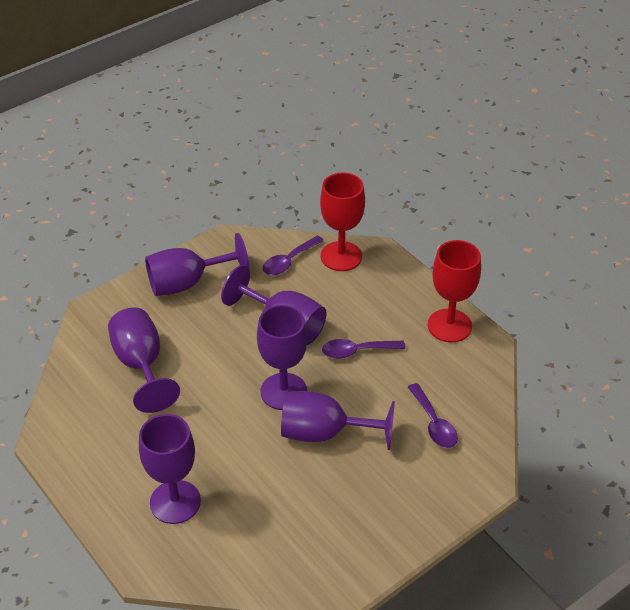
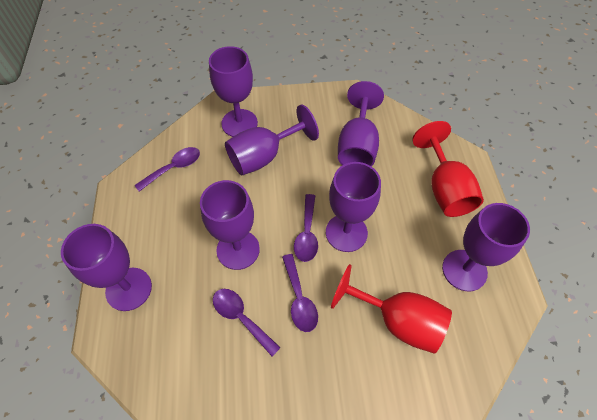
purple goblet: [108,308,180,413] [139,414,201,524] [145,233,250,296] [221,265,326,345] [257,305,308,410] [281,391,395,450] = 6 -> [61,224,152,311] [200,180,260,270] [209,46,258,137] [225,104,319,175] [326,162,381,252] [338,81,384,167] [442,203,530,291] = 7
purple spoon: [262,236,324,275] [322,339,405,359] [408,383,458,448] = 3 -> [134,147,200,192] [213,289,281,356] [282,254,318,332] [294,194,318,262] = 4

